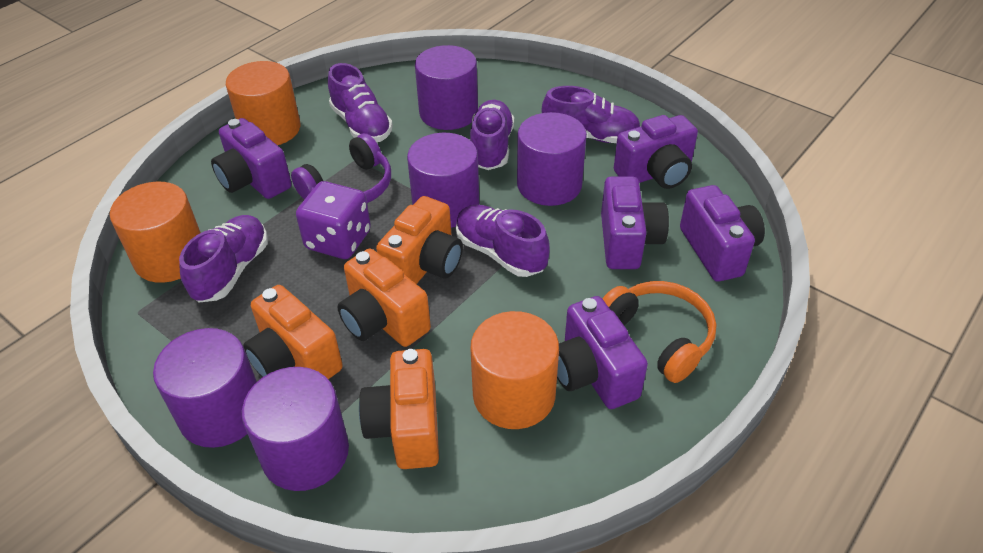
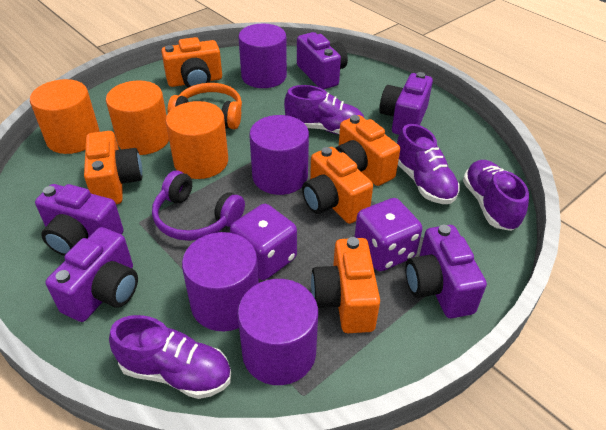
orange camera: [243,285,343,379] [337,249,431,347] [359,349,439,469] [376,196,463,284] = 4 -> [84,131,142,204] [161,37,222,88] [302,147,373,224] [311,237,380,333] [335,115,400,186] = 5
purple cylinder: [153,328,257,448] [242,367,349,491] [407,133,479,228] [415,45,478,130] [517,112,587,206] = 5 -> [182,232,259,331] [237,279,318,385] [238,24,287,88] [249,115,309,195] = 4
purple dice: [296,181,371,259] = 1 -> [230,204,297,280] [355,198,422,271] = 2
purple shoe: [179,215,268,303] [328,63,393,142] [456,204,550,277] [470,100,514,170] [542,86,640,143] = 5 -> [109,315,231,399] [284,85,364,134] [397,124,460,204] [463,160,529,231] = 4

